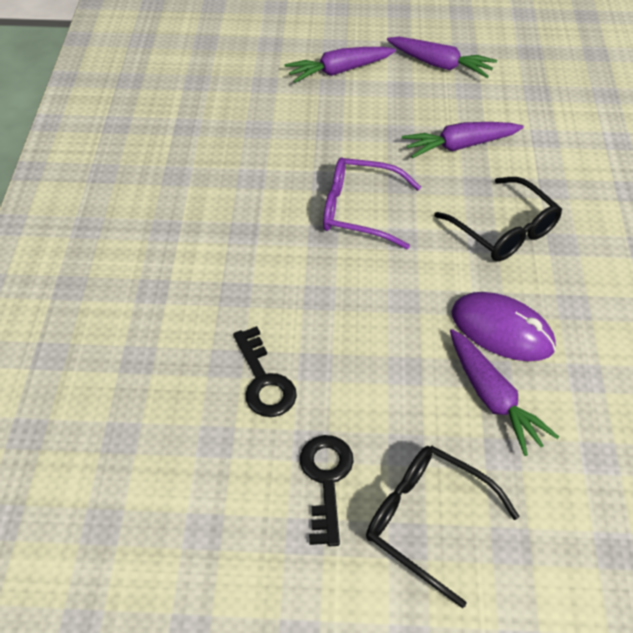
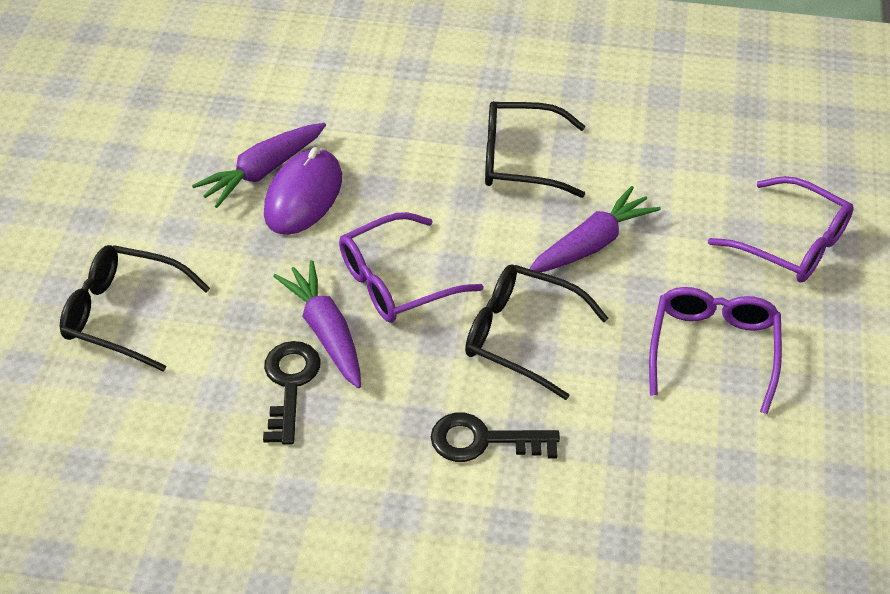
black glasses: [366,445,520,608] [434,177,562,261] = 2 -> [60,245,210,372] [465,265,608,400] [485,101,585,198] = 3
purple carrot: [285,47,396,83] [387,37,497,78] [402,122,524,158] [450,329,559,456] = 4 -> [192,123,326,208] [273,260,361,388] [529,186,661,272] = 3
purple glasses: [323,158,421,249] = 1 -> [339,212,484,323] [649,287,782,414] [708,176,854,282] = 3

